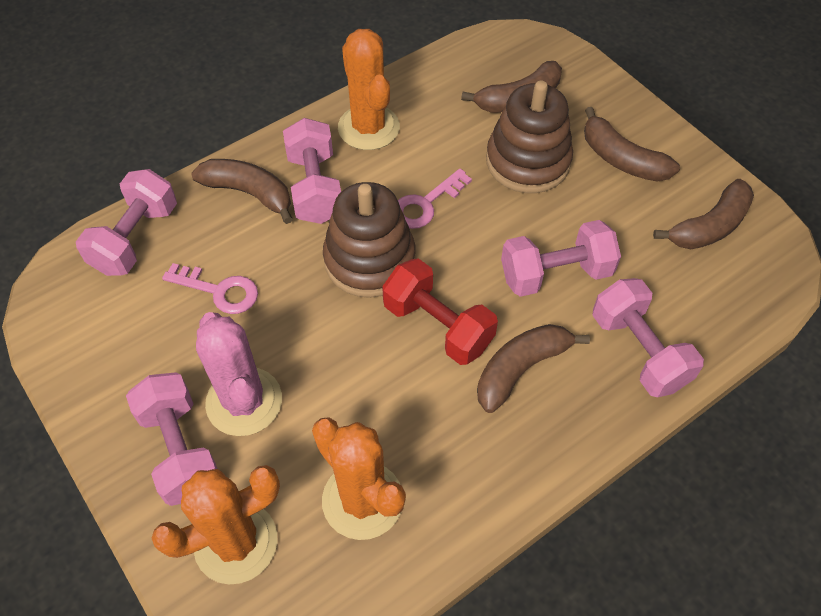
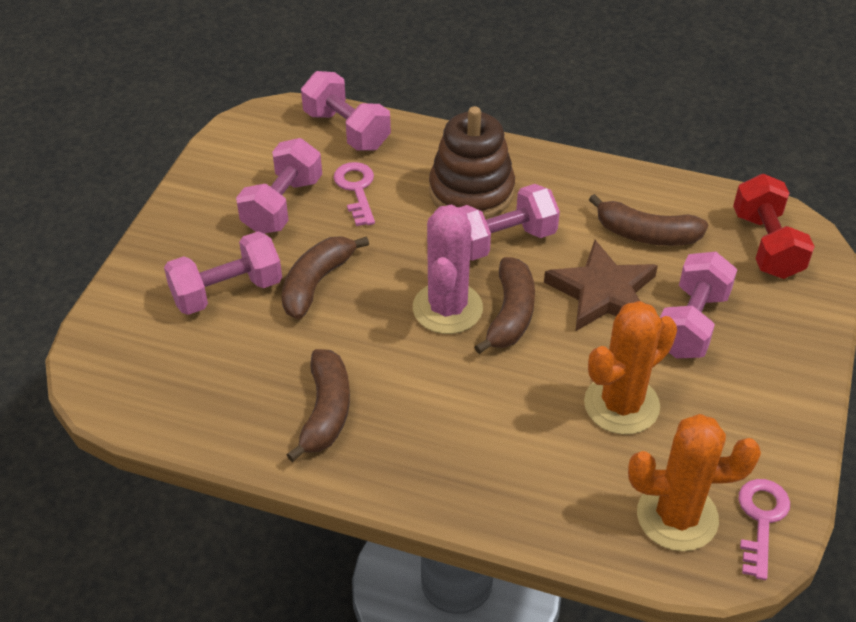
brown banana: [191,159,293,224] [461,61,562,113] [477,324,590,413] [584,107,680,182] [653,179,754,249] = 5 -> [281,236,369,319] [286,349,350,462] [474,257,535,354] [589,194,708,246] = 4
brown stacking toy: [323,182,416,298] [486,80,573,193] = 2 -> [429,106,515,219] = 1
brown star: none = 0 -> [544,240,658,331] = 1
orange cactus: [152,465,280,584] [312,417,406,540] [338,29,400,150] = 3 -> [584,301,677,434] [628,414,761,551] = 2

